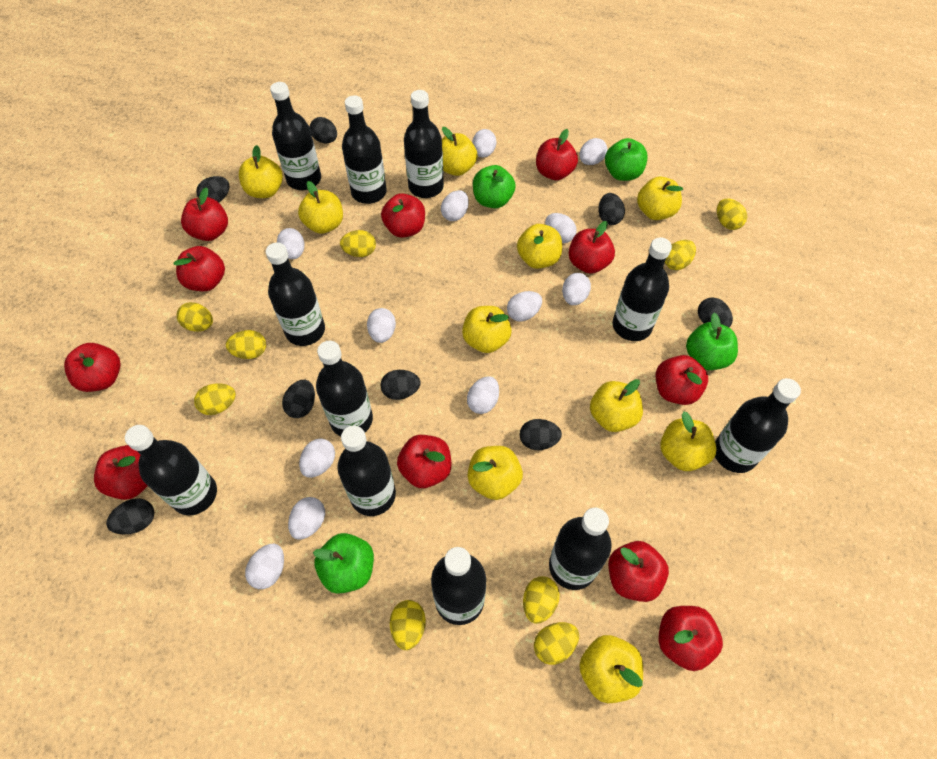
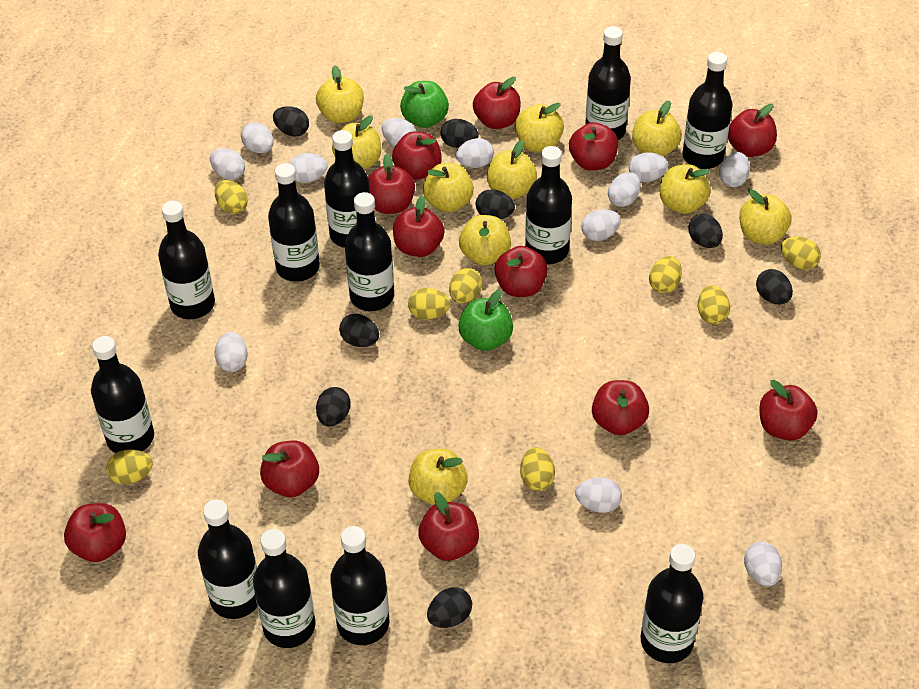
black bottle: [125,425,217,516] [266,242,325,346] [270,82,321,190] [316,340,373,436] [337,426,396,516] [342,95,387,204] [404,90,444,198] [431,547,486,625] [549,508,612,590] [613,237,672,341] [715,378,801,473] = 11 -> [91,336,154,453] [158,201,215,319] [198,500,257,619] [253,529,316,648] [268,163,320,282] [324,130,370,248] [330,526,389,645] [345,192,394,311] [525,146,572,264] [585,26,631,140] [641,544,703,663] [683,52,732,169] = 12
green apple: [313,533,374,594] [473,165,516,208] [605,138,647,181] [686,313,738,370] = 4 -> [400,81,449,128] [458,289,513,351] = 2
red apple: [64,343,121,392] [94,445,148,500] [174,246,225,291] [181,187,228,241] [381,193,425,238] [397,435,451,488] [536,129,578,180] [568,221,615,274] [608,541,669,602] [656,355,708,405] [658,606,723,671] = 11 -> [64,503,126,562] [260,441,319,497] [368,154,415,214] [392,132,442,180] [393,195,445,257] [418,492,479,561] [473,77,521,129] [494,246,548,297] [569,122,618,171] [592,380,649,435] [728,104,777,157] [759,380,818,441] = 12
yellow egg: [177,302,213,332] [194,383,236,415] [226,330,266,359] [340,230,376,257] [390,600,426,650] [523,576,560,624] [534,622,579,665] [665,240,696,270] [717,198,747,230] = 9 -> [106,449,153,485] [215,180,248,214] [408,288,450,320] [449,268,483,304] [520,447,555,491] [649,256,682,293] [698,285,730,325] [781,236,821,270] = 8

